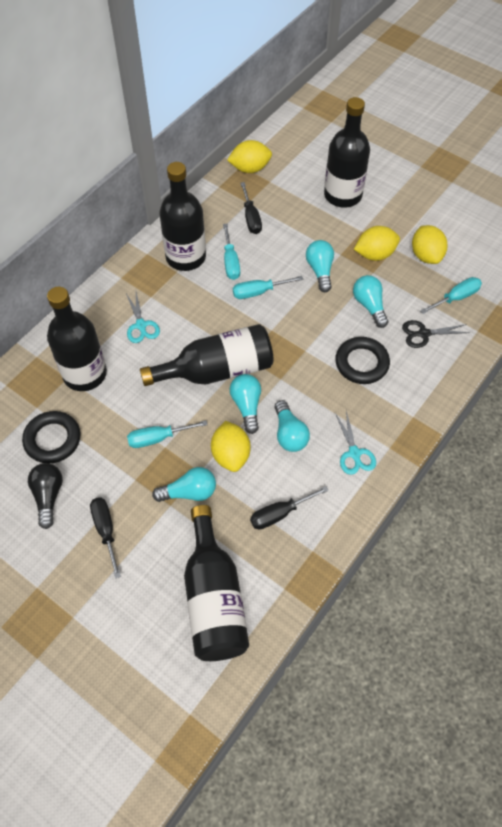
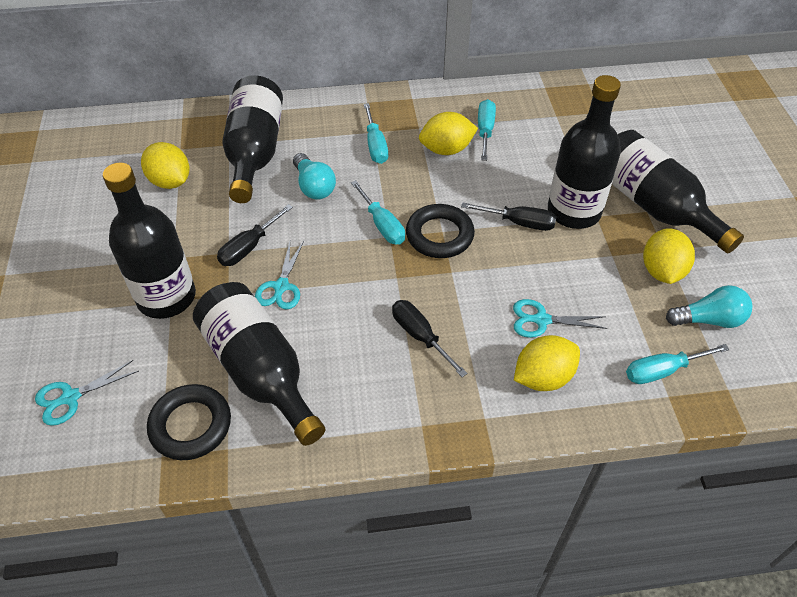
black light bulb: [28,463,63,529] = 1 -> none = 0
black scissors: [402,320,470,348] = 1 -> none = 0
turquoise light bulb: [152,467,216,502] [230,374,261,434] [275,400,310,452] [306,240,334,292] [353,275,388,328] = 5 -> [293,153,336,200] [666,285,752,328] = 2
turquoise scissors: [126,292,160,343] [335,411,376,475] = 2 -> [35,360,139,426] [255,241,304,310] [513,299,608,338] = 3

